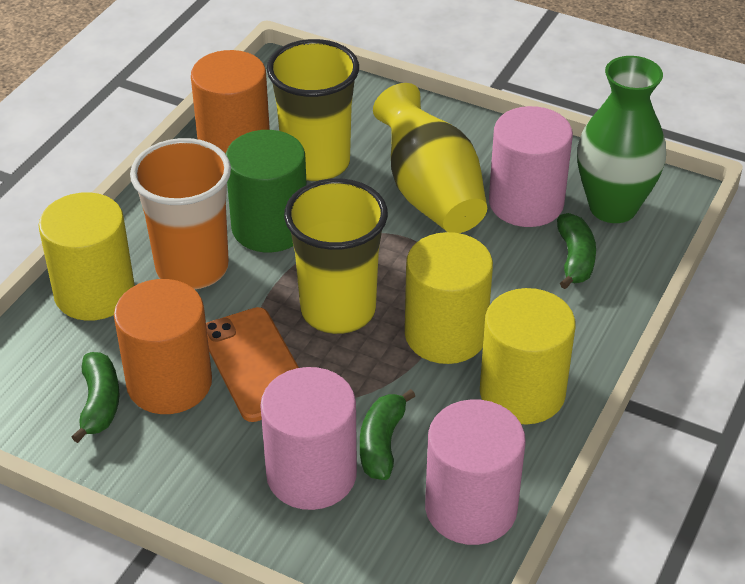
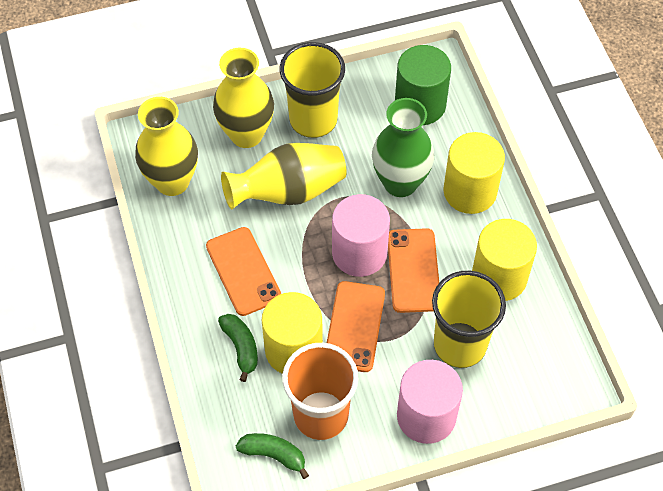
green banana: [72,352,120,443] [360,389,415,480] [557,213,596,289] = 3 -> [218,314,258,382] [236,433,309,479] = 2
orange cylinder: [114,279,212,414] [191,50,270,154] = 2 -> none = 0
orange phone: [206,307,299,422] = 1 -> [206,227,281,316] [327,281,385,372] [388,228,439,313] = 3
pink cylinder: [260,367,357,510] [425,399,526,545] [489,106,573,227] = 3 -> [332,194,390,277] [397,360,463,444] = 2
yellow vase: [373,83,487,233] = 1 -> [135,97,198,196] [213,48,274,148] [221,143,347,209] = 3

